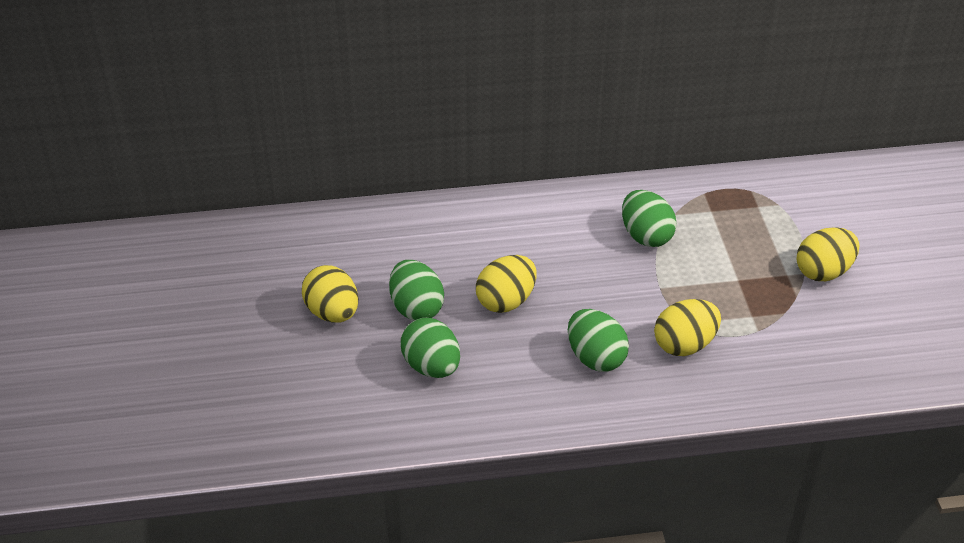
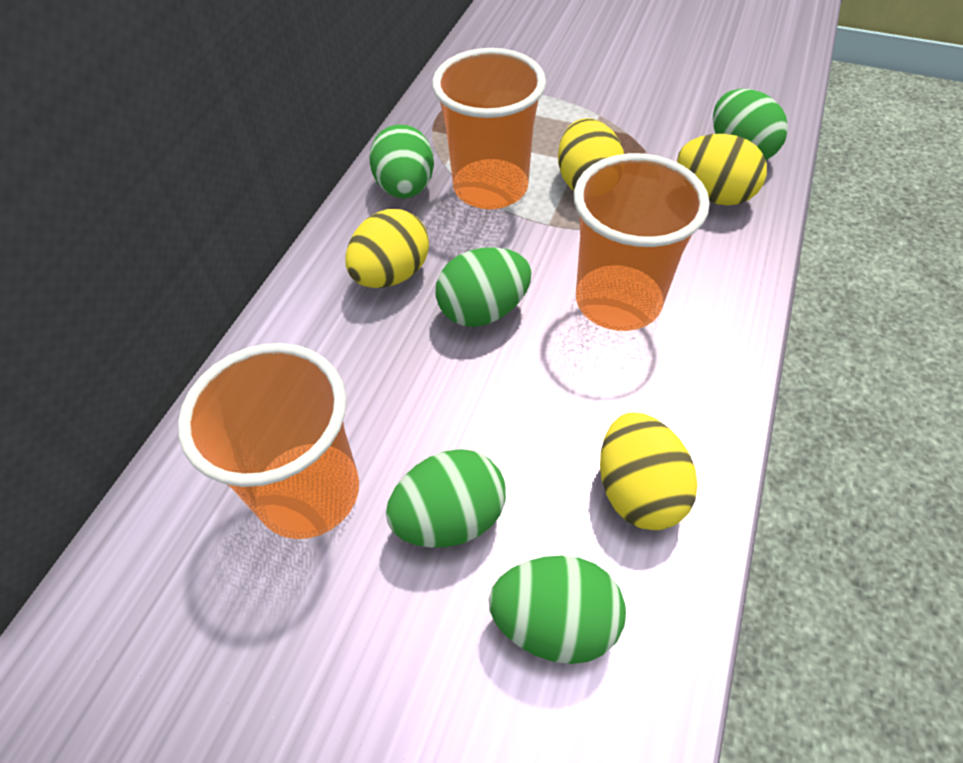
green egg: [389,260,444,321] [400,318,460,378] [568,309,629,372] [622,190,677,247] = 4 -> [369,125,434,198] [386,449,506,548] [435,247,531,327] [489,556,626,664] [713,89,788,160] = 5
orange cup: none = 0 -> [178,343,359,539] [432,48,546,210] [574,153,710,331] = 3

